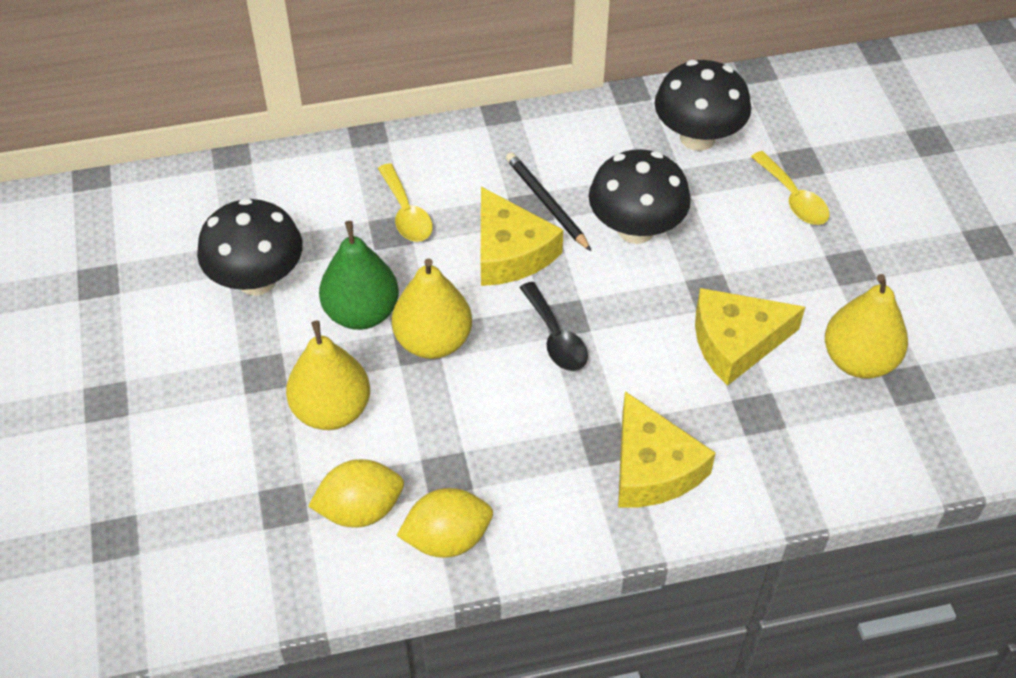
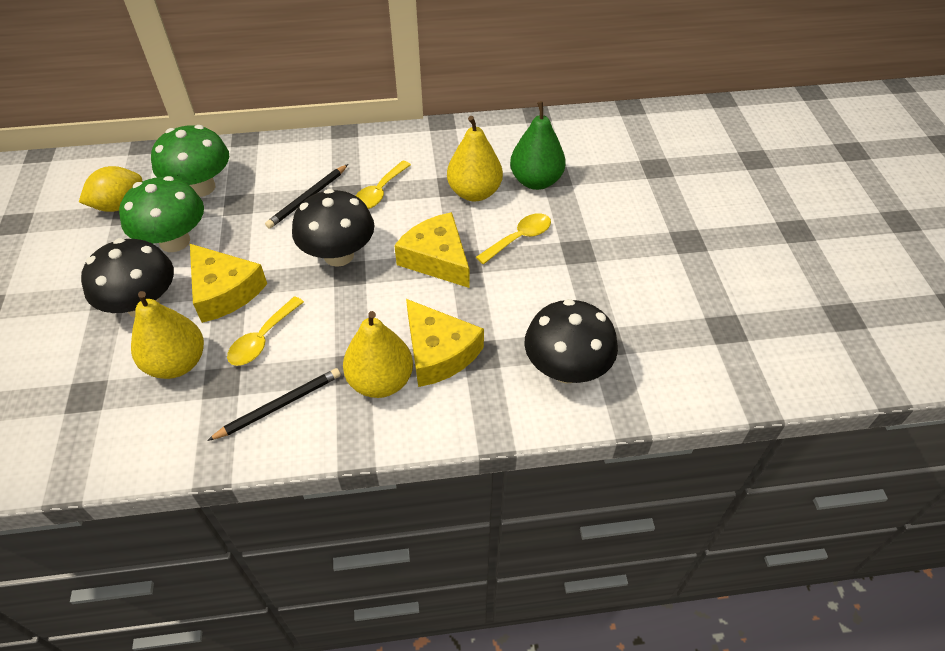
black pencil: [506,152,591,251] = 1 -> [207,368,341,441] [265,164,348,229] = 2
black spoon: [519,282,588,371] = 1 -> none = 0
green mushroom: none = 0 -> [119,176,204,252] [151,125,229,197] = 2
yellow lemon: [308,459,404,528] [397,488,493,558] = 2 -> [79,166,142,212] = 1
yellow spoon: [378,163,433,242] [751,151,829,225] = 2 -> [227,296,304,366] [355,161,411,209] [476,213,551,264] = 3

